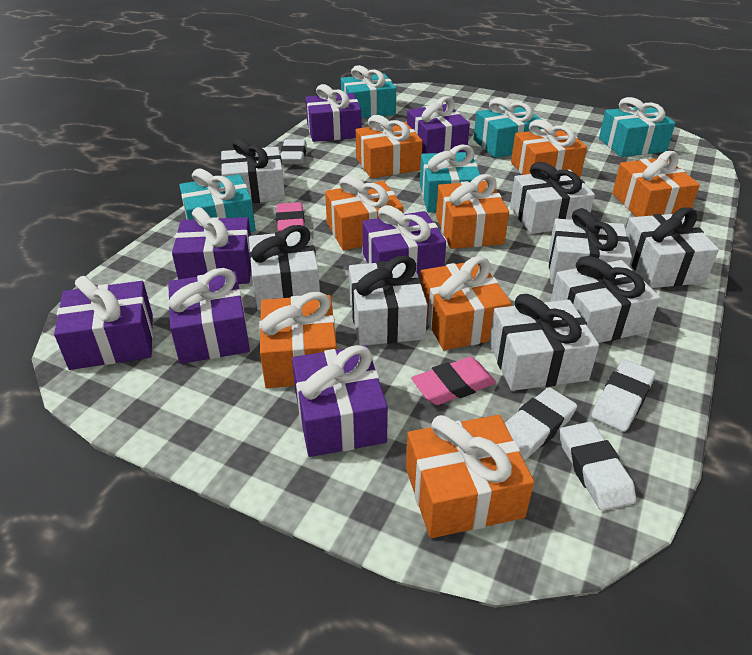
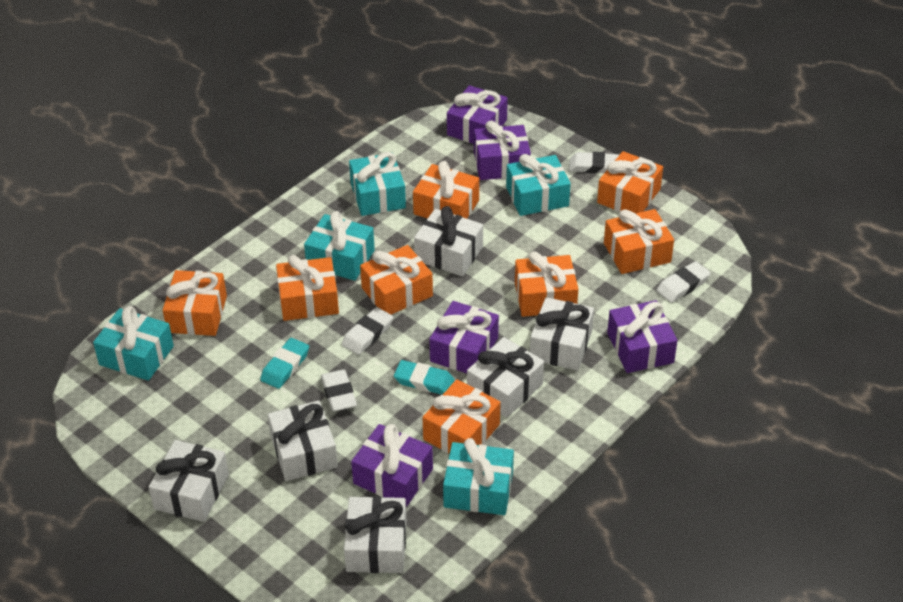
pink eraser: [276,202,305,232] [411,357,496,405] = 2 -> none = 0
purple gift: [54,276,153,370] [168,268,250,364] [172,207,251,284] [292,345,388,457] [305,84,362,142] [362,205,446,278] [407,96,470,154] = 7 -> [351,424,433,507] [429,301,499,373] [447,85,508,144] [474,121,531,180] [607,300,678,373] = 5
turquoise eraser: none = 0 -> [260,338,309,389] [394,360,455,395] = 2
white gift: [221,138,285,203] [249,225,320,310] [349,256,428,346] [489,294,599,391] [510,162,595,234] [549,208,632,285] [550,256,660,343] [626,207,719,288] = 8 -> [149,440,229,522] [268,401,338,481] [344,496,407,573] [414,206,483,276] [467,337,544,418] [530,297,594,370] = 6

